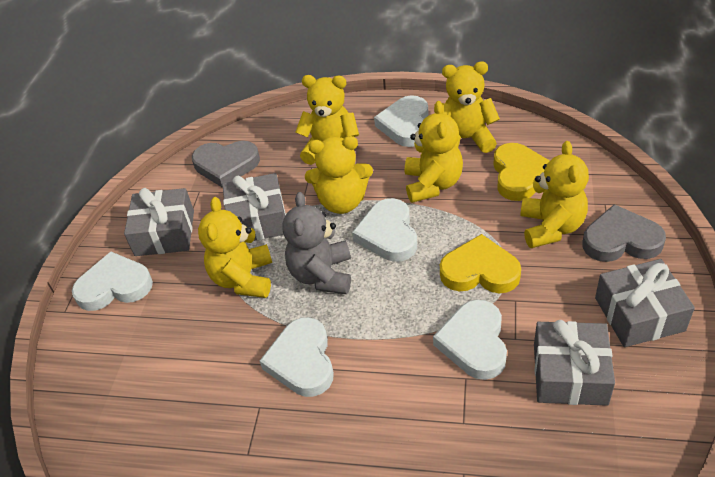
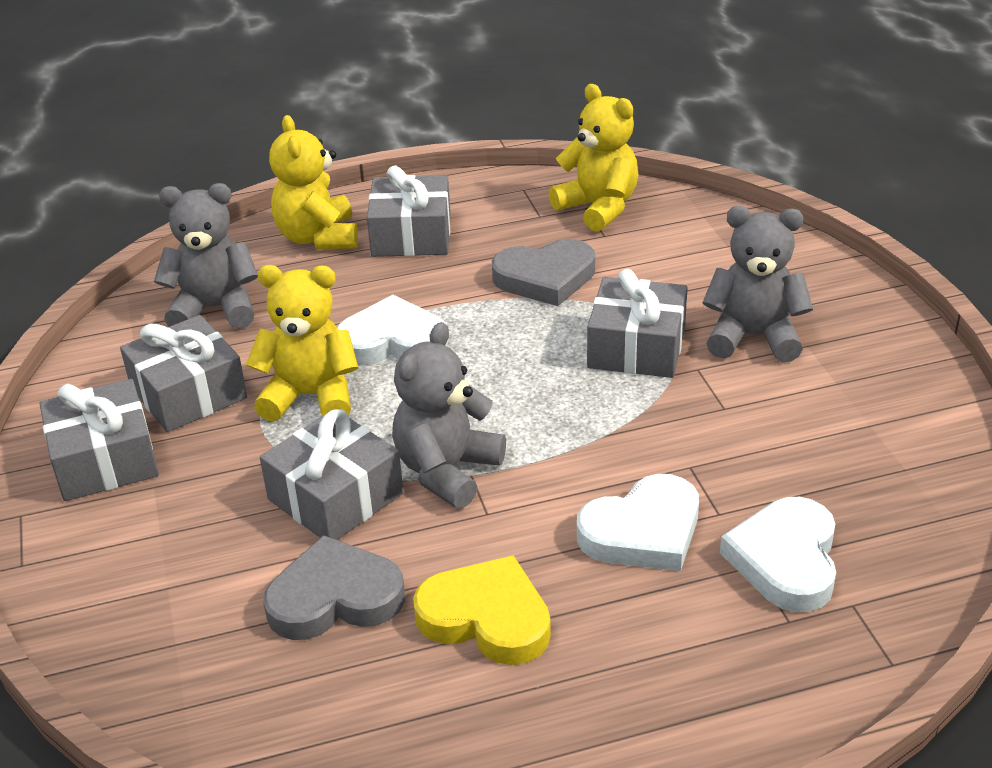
grey gift: [124,188,194,256] [222,173,286,243] [534,320,615,406] [595,259,695,347] = 4 -> [40,379,159,501] [120,315,247,432] [260,409,403,540] [367,166,451,257] [587,269,688,378] = 5
grey teddy bear: [282,192,351,294] = 1 -> [154,183,258,329] [392,322,506,509] [702,206,813,362] = 3
white heart: [72,252,153,311] [260,317,334,397] [352,198,417,262] [374,95,429,147] [433,300,507,380] = 5 -> [337,295,448,365] [577,474,699,571] [720,497,836,612] = 3
yellow heart: [440,234,521,293] [493,143,550,201] = 2 -> [413,555,551,665] = 1
yellow teddy bear: [198,197,272,298] [296,75,359,165] [305,136,373,214] [405,101,463,203] [442,61,500,153] [520,141,589,248] = 6 -> [246,265,359,422] [269,115,358,250] [549,84,638,232] = 3

